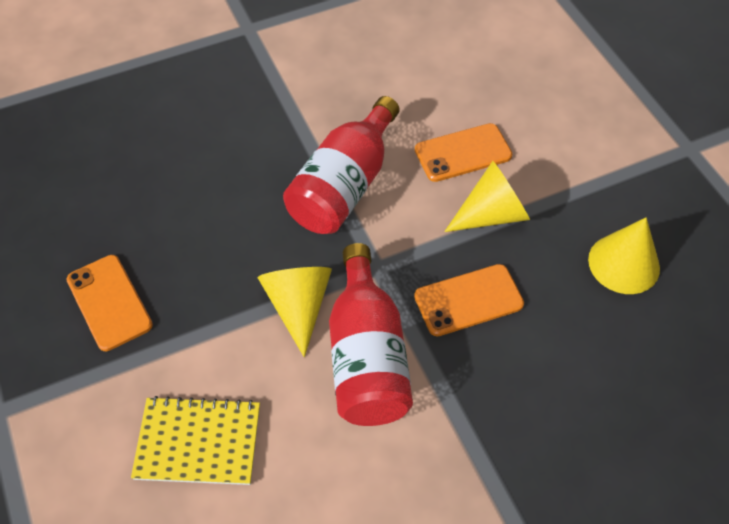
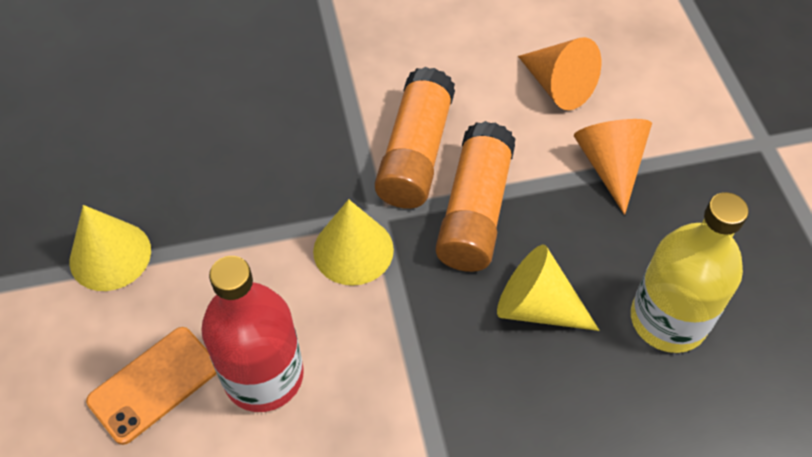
orange cone: none = 0 -> [518,37,601,110] [574,119,652,215] = 2
orange glue stick: none = 0 -> [375,67,455,209] [436,121,516,272] = 2
orange phone: [66,255,153,351] [414,264,524,336] [415,123,512,182] = 3 -> [86,327,217,445] = 1
red bottle: [283,96,399,234] [329,243,413,426] = 2 -> [201,256,304,412] = 1
yellow bottle: none = 0 -> [631,192,748,353] = 1
yellow notebook: [131,396,260,485] = 1 -> none = 0

